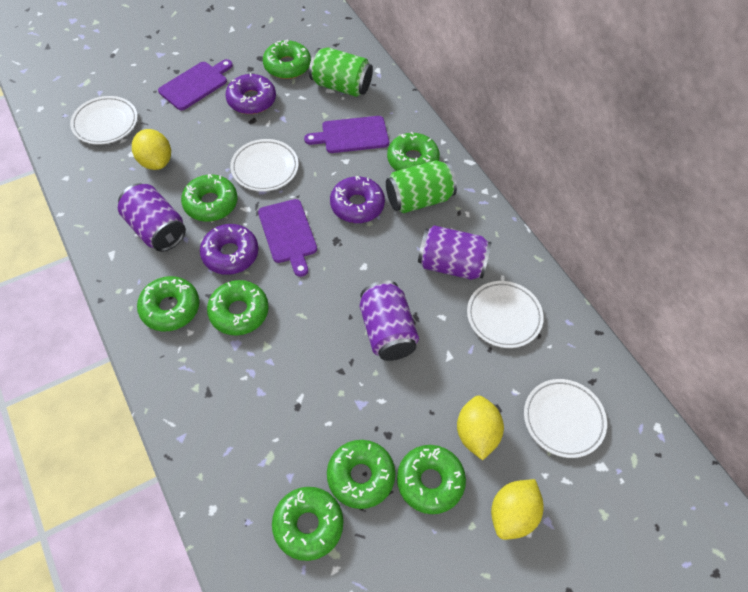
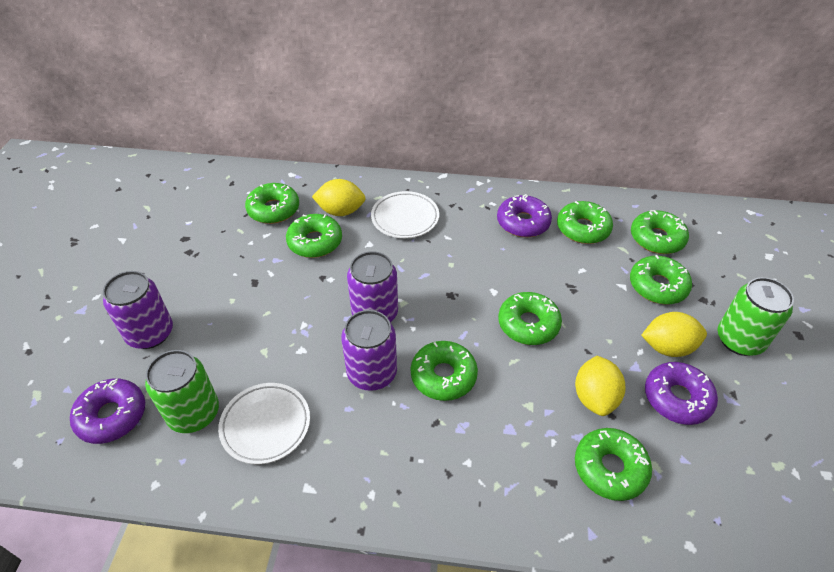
purple cutting board: [158,59,233,110] [258,199,317,277] [304,116,389,153] = 3 -> none = 0
white plate: [70,96,138,145] [230,139,299,192] [467,281,544,348] [524,379,607,458] = 4 -> [218,383,310,464] [371,191,439,238] = 2

